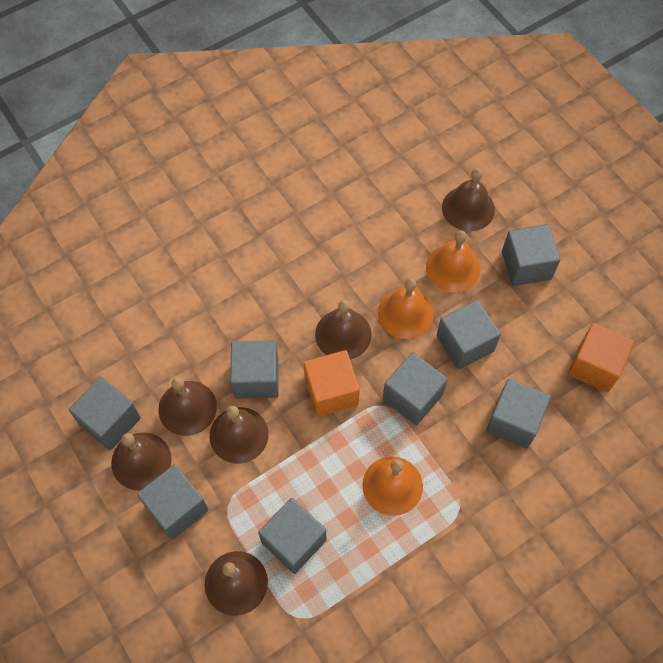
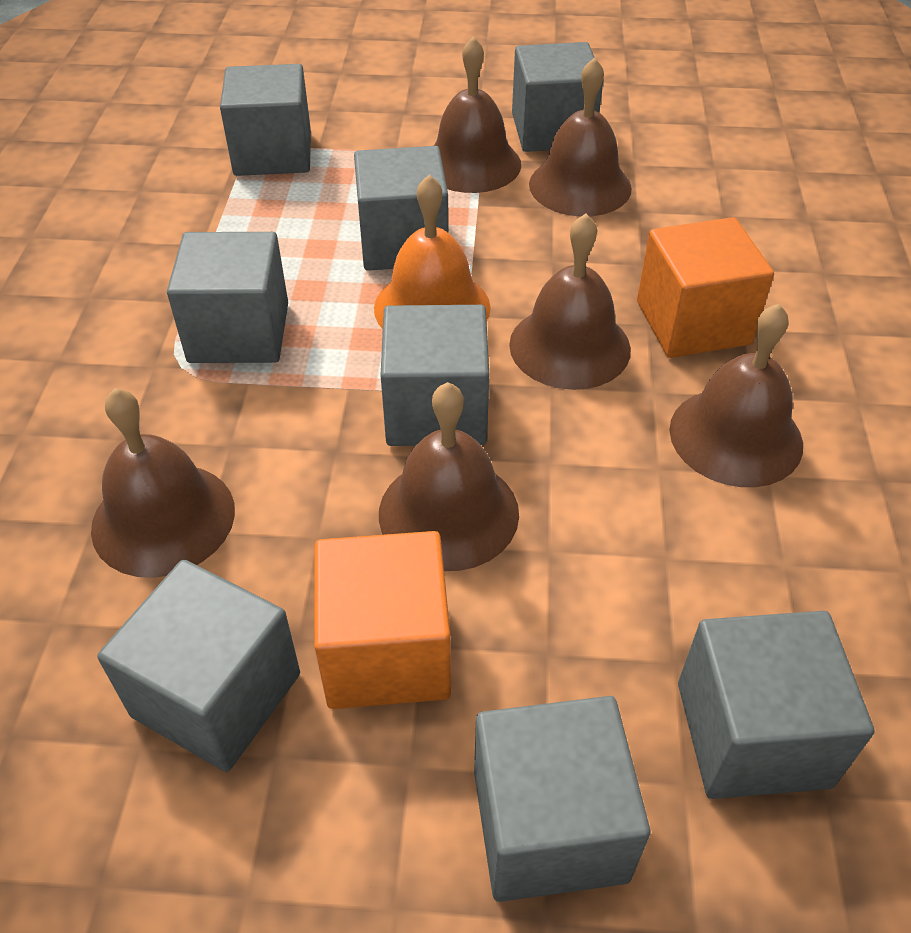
orange bell: [362,457,423,516] [378,278,434,339] [426,231,480,293] = 3 -> [374,175,491,329] = 1

